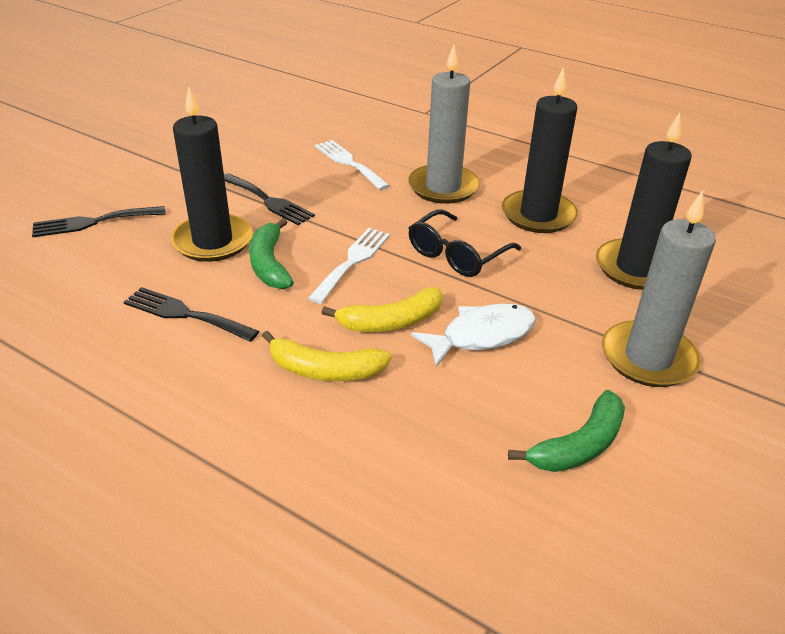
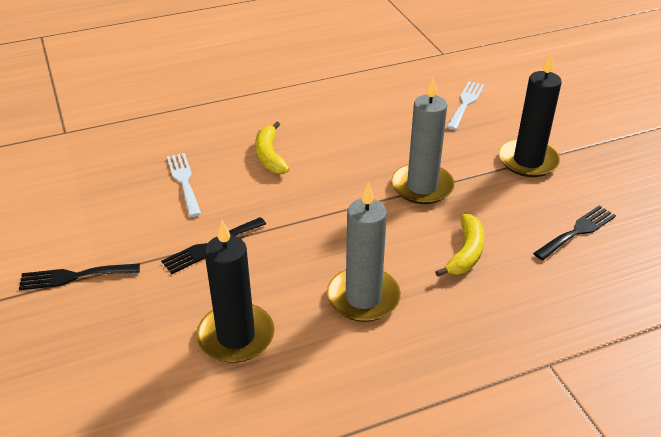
black candle: [171,87,253,262] [502,67,578,233] [596,113,692,290] = 3 -> [196,220,274,363] [499,53,562,177] = 2
black glasses: [408,209,521,277] = 1 -> none = 0
green banana: [249,218,294,289] [508,390,625,472] = 2 -> none = 0
white fish: [411,303,536,367] = 1 -> none = 0

